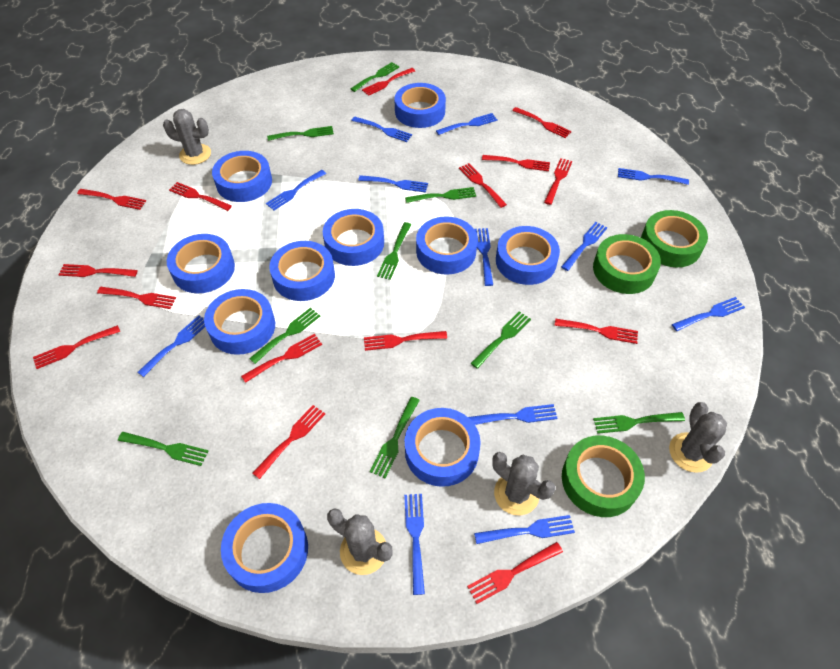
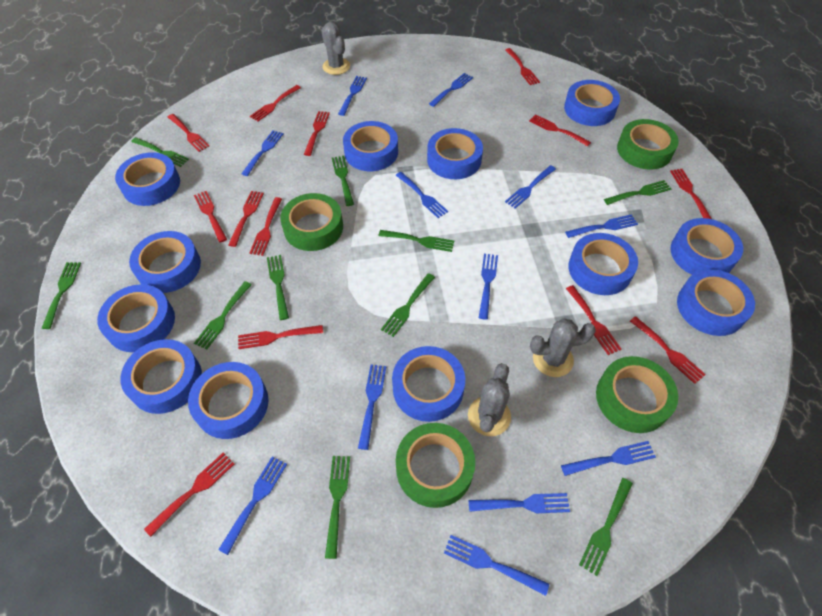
blue tape: [167,234,235,293] [204,289,275,355] [212,151,272,202] [221,503,308,593] [269,241,335,301] [323,209,384,266] [394,83,446,128] [405,408,481,487] [416,216,478,275] [496,226,560,285] = 10 -> [97,284,175,352] [115,152,180,206] [121,339,202,414] [129,231,201,293] [188,362,269,439] [343,121,398,171] [392,346,465,422] [427,128,483,179] [564,80,620,126] [568,233,638,295] [670,218,743,275] [677,269,755,336] = 12
green fork: [118,432,208,466] [249,308,320,364] [267,126,334,141] [351,62,400,92] [370,397,420,478] [377,222,411,280] [405,187,476,203] [471,311,531,369] [593,412,685,434] = 9 -> [42,262,81,329] [131,137,189,167] [194,281,252,350] [267,255,289,320] [325,456,350,559] [332,156,354,206] [379,230,454,252] [381,273,435,337] [579,478,633,576] [604,180,671,205] = 10
green tape: [562,436,645,517] [593,234,661,294] [641,210,708,268] = 3 -> [280,193,343,251] [396,423,475,508] [596,356,678,433] [617,119,679,169] = 4
grey cactus: [163,109,211,165] [327,508,393,575] [492,452,555,515] [669,402,727,473] = 4 -> [321,21,350,75] [468,363,511,436] [530,319,596,377] = 3
red fork: [33,325,120,369] [58,264,138,277] [77,189,146,210] [97,287,176,309] [169,182,232,211] [241,334,322,383] [252,405,325,479] [362,68,415,96] [364,331,447,351] [459,163,507,208] [467,542,563,604] [482,155,550,171] [512,107,572,138] [544,158,572,205] [555,318,638,344] = 15 -> [144,453,234,537] [168,114,209,152] [194,191,227,242] [228,191,264,247] [238,325,323,349] [250,85,301,121] [250,197,282,256] [304,111,330,156] [506,48,540,85] [529,114,591,147] [566,285,622,355] [630,316,706,384] [670,169,712,219] = 13

